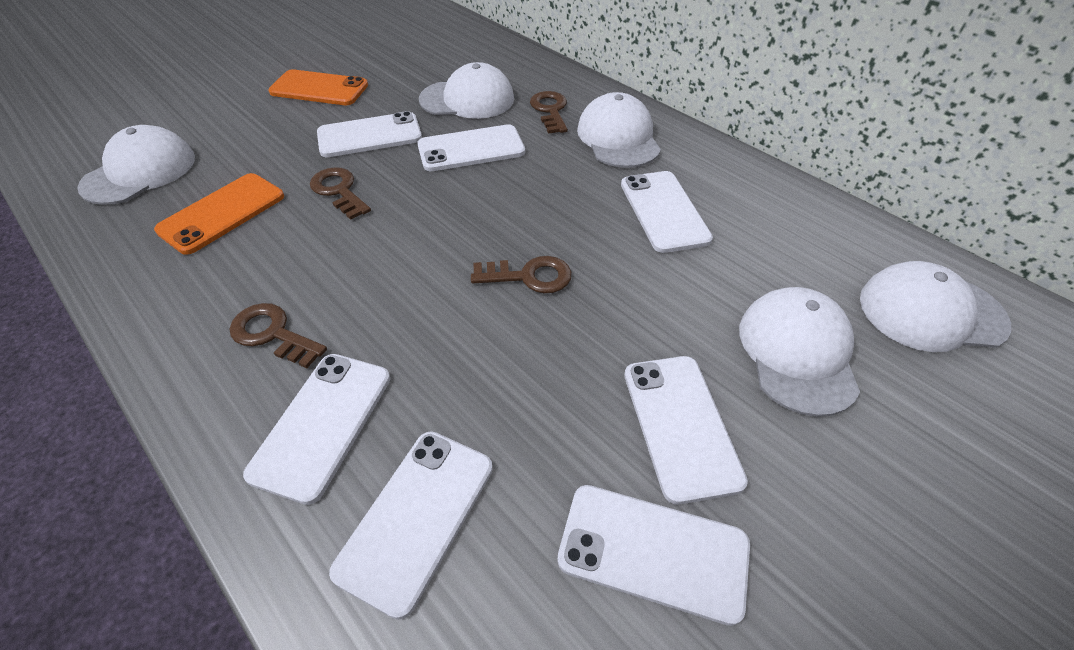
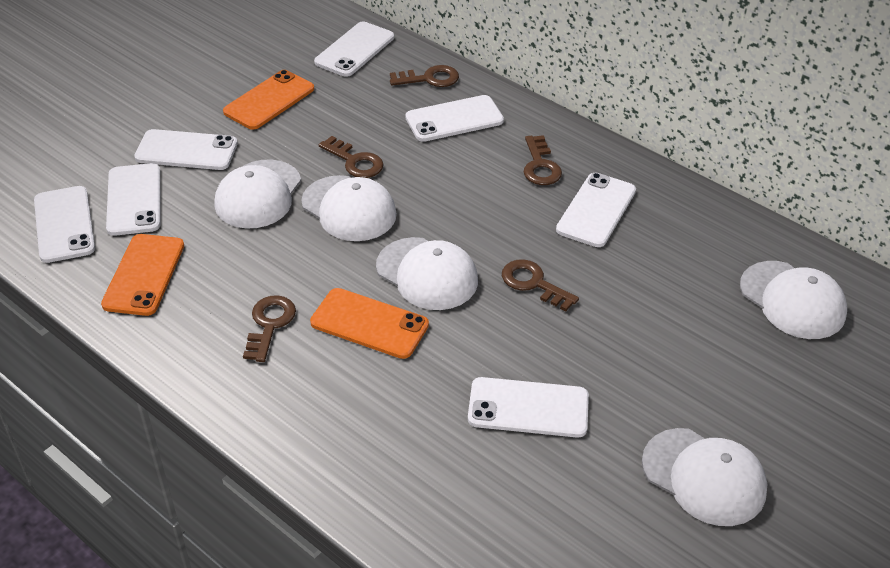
brown key: [230,303,327,368] [310,167,371,220] [471,256,572,293] [530,91,568,134] = 4 -> [243,295,296,362] [319,136,384,178] [390,65,459,87] [502,259,579,311] [524,135,562,185] = 5
orange phone: [154,173,284,255] [268,69,368,105] = 2 -> [101,234,184,316] [223,70,314,130] [310,288,429,359] = 3

